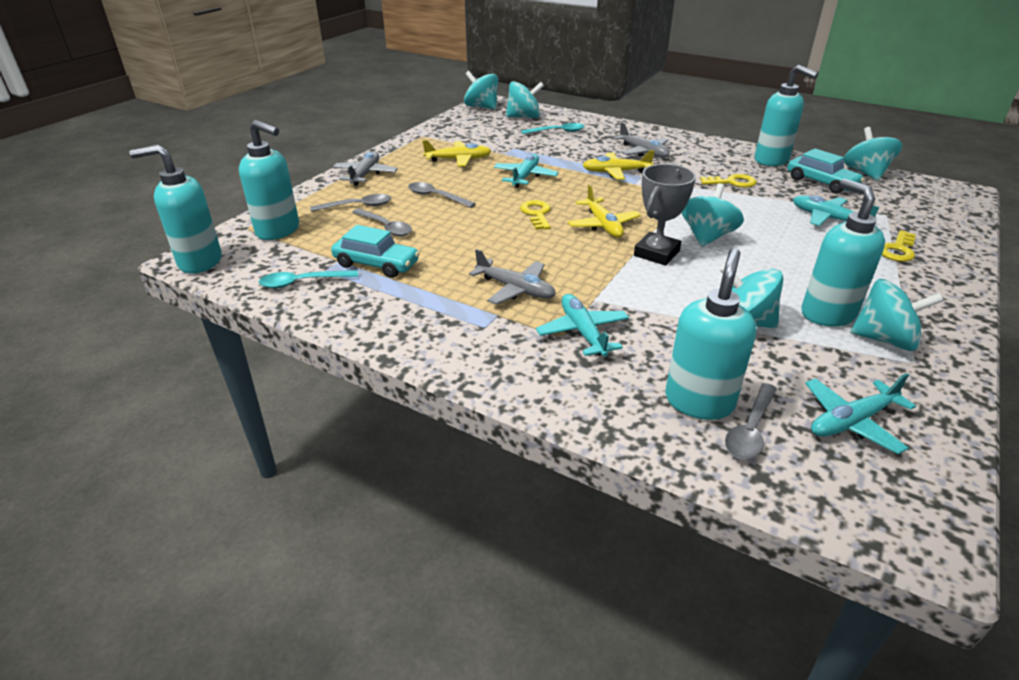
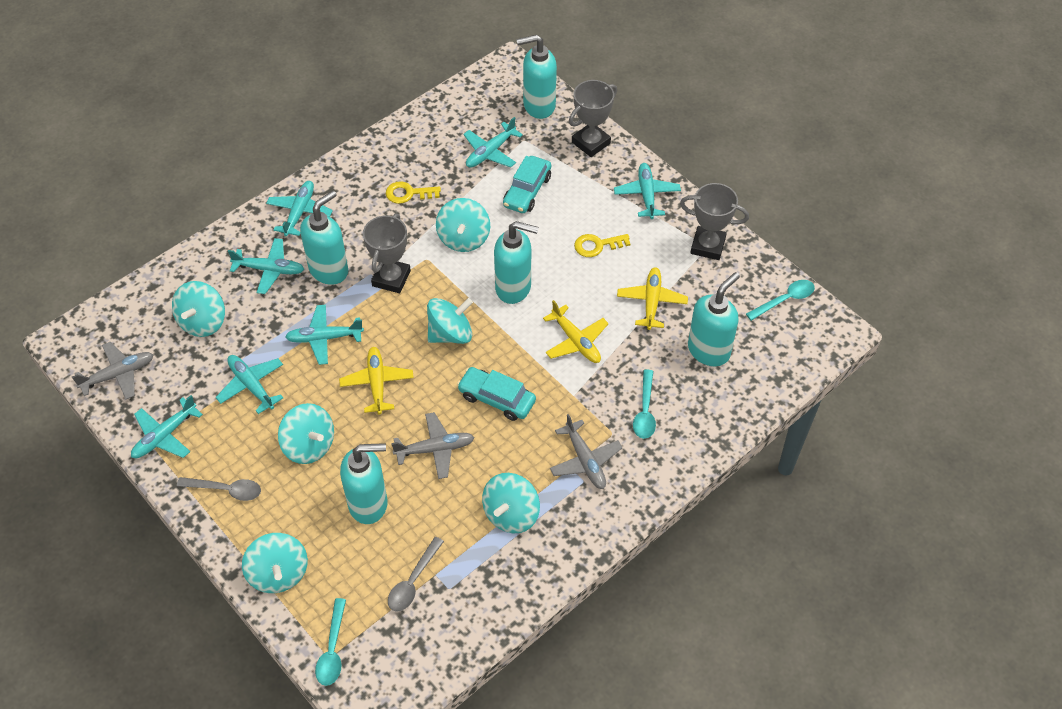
grey spoon: [310,194,391,212] [352,209,412,236] [408,182,476,208] [725,383,777,459] = 4 -> [177,477,261,501] [388,537,444,612] = 2
grey trophy: [634,164,696,266] = 1 -> [363,214,411,293] [569,80,617,157] [680,183,749,260] = 3
turquoise plane: [494,154,559,188] [536,294,629,357] [793,195,880,226] [805,373,916,454] = 4 -> [131,395,203,458] [216,355,283,414] [228,238,304,294] [266,181,333,237] [285,305,364,365] [463,117,523,168] [614,163,681,219] = 7
turquoise spoon: [259,270,358,289] [521,123,585,134] = 2 -> [315,598,346,686] [633,369,656,439] [746,280,815,321] = 3
yellow key: [520,200,551,230] [700,174,757,188] [882,230,916,262] = 3 -> [386,181,441,204] [574,234,630,257] = 2

